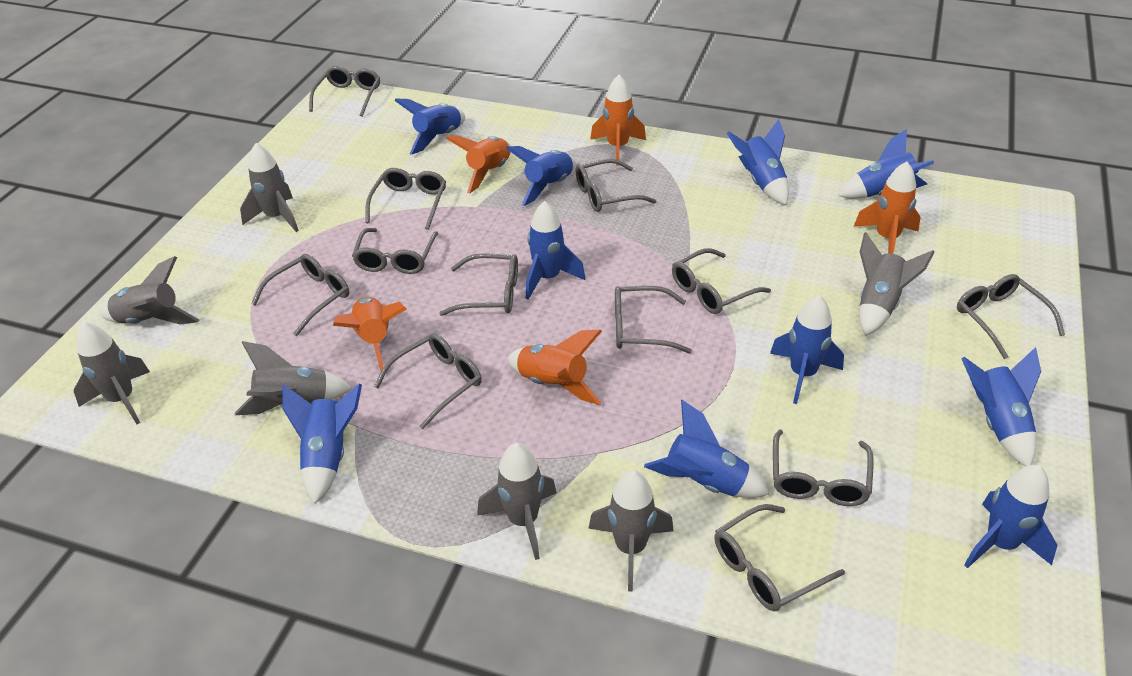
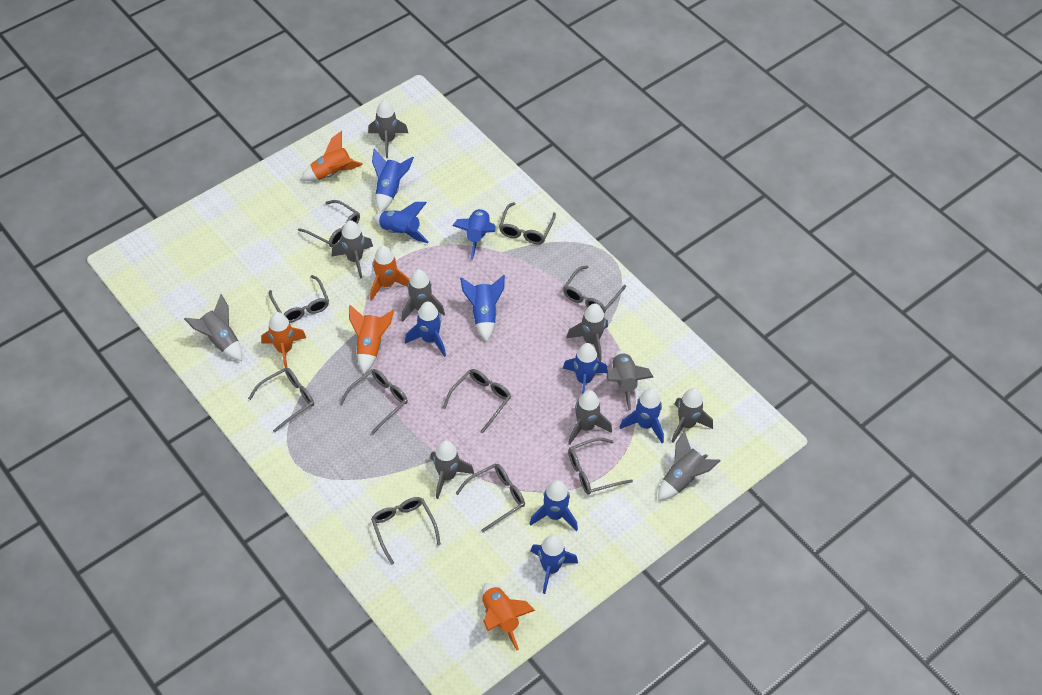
blue rocket: [282,384,362,504] [394,99,465,155] [506,146,576,206] [526,201,585,300] [644,400,770,498] [727,119,789,205] [770,295,844,404] [839,129,934,199] [961,347,1041,467] [964,465,1057,568] = 10 -> [372,149,414,212] [373,202,429,243] [405,302,446,357] [452,208,496,260] [460,275,505,342] [529,480,578,531] [531,535,578,594] [563,343,608,394] [620,388,664,443] = 9
grey glasses: [251,254,349,336] [309,66,380,117] [352,228,438,274] [365,168,446,230] [374,333,482,429] [439,253,518,316] [576,159,657,212] [615,286,692,353] [672,248,771,314] [715,504,845,611] [773,429,874,506] [957,274,1065,359] = 12 -> [248,368,314,433] [269,275,329,323] [298,200,360,247] [340,369,408,434] [371,497,441,565] [443,369,511,434] [456,463,525,532] [499,202,556,244] [563,266,626,313] [568,438,633,495] = 10
grey rocket: [74,322,150,424] [99,256,199,325] [235,341,352,415] [240,143,299,232] [477,443,557,560] [588,470,674,592] [859,232,934,336] = 7 -> [184,294,242,361] [332,220,373,279] [368,100,408,158] [401,269,445,322] [430,440,474,499] [567,303,608,361] [568,390,612,444] [607,351,653,410] [658,431,720,501] [671,388,713,443] = 10

